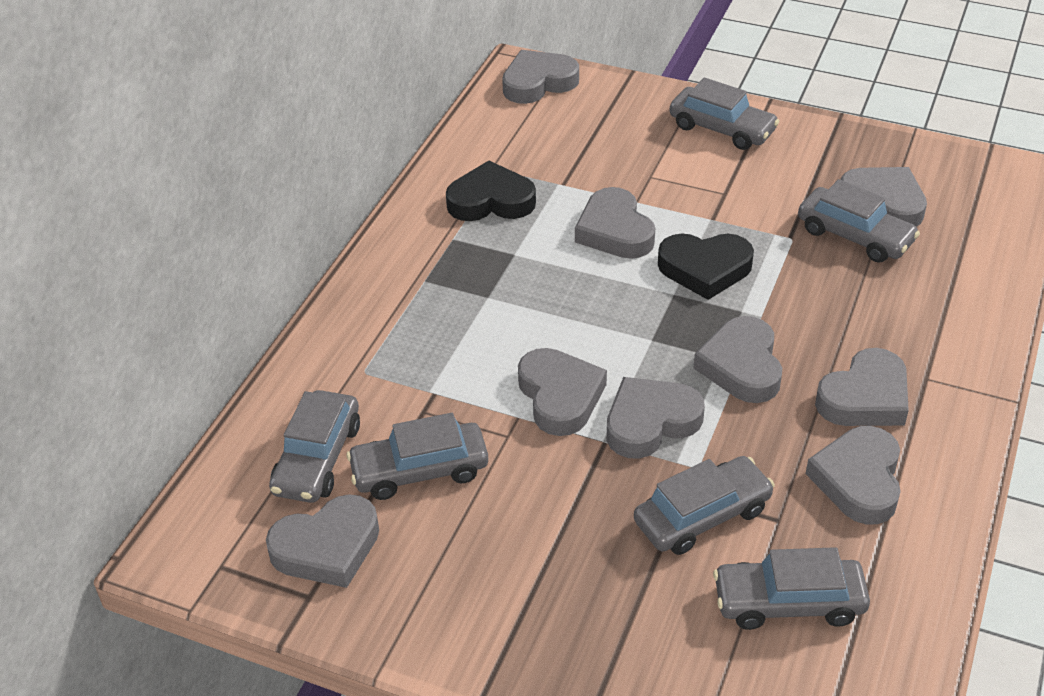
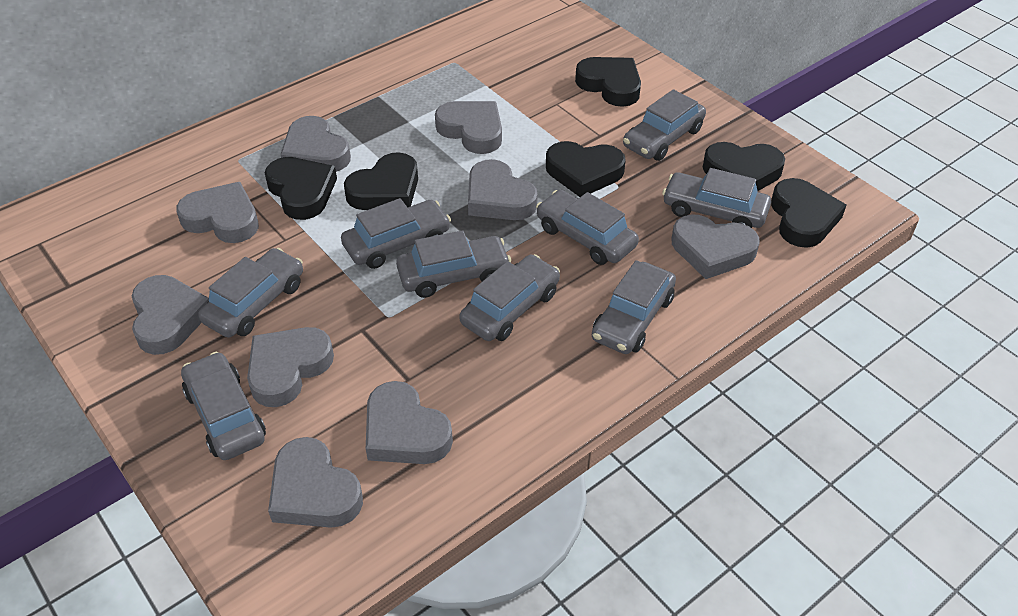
black heart: [446,161,536,221] [658,234,754,300] = 2 -> [265,157,337,220] [344,152,418,210] [546,141,626,197] [575,57,641,107] [703,142,785,191] [771,178,846,248] = 6
grey car: [269,390,360,503] [346,413,488,500] [634,456,775,555] [670,78,780,150] [713,547,870,630] [798,179,920,263] = 6 -> [181,352,266,460] [198,248,303,338] [341,198,451,269] [396,230,511,298] [459,254,560,341] [536,190,639,265] [592,260,676,354] [623,89,706,161] [662,168,771,228] = 9

